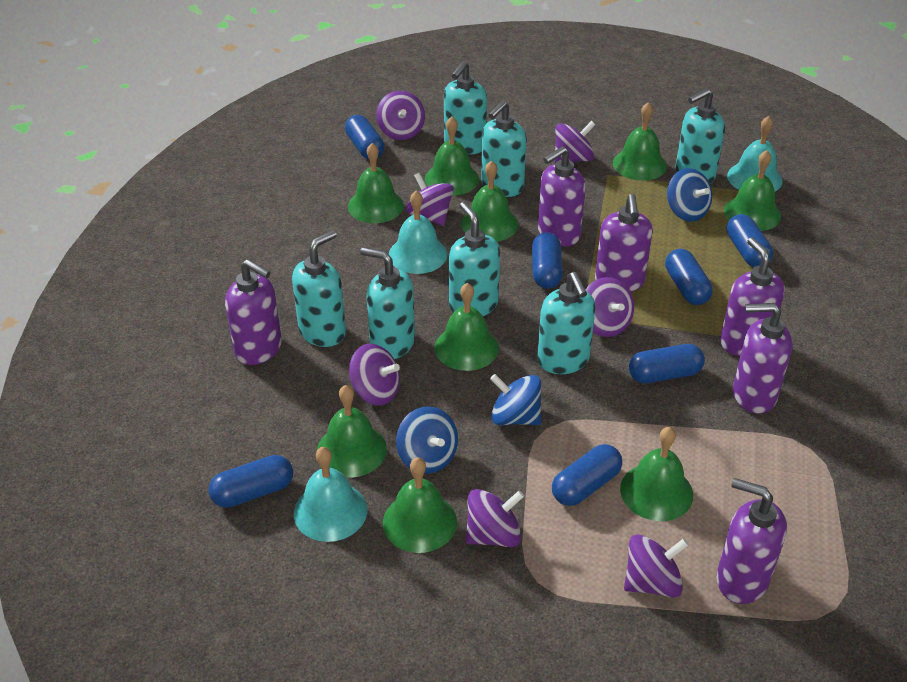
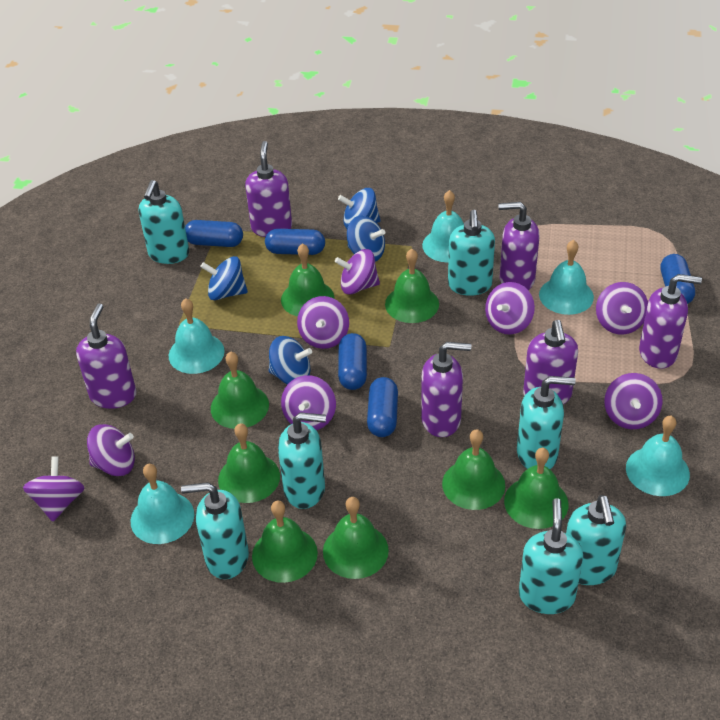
blue capsule: [208,455,293,508] [345,115,385,159] [532,232,563,289] [552,444,622,506] [629,344,705,383] [665,249,713,305] [727,214,773,267] = 7 -> [185,220,243,247] [265,229,325,255] [338,333,367,390] [367,377,398,437] [661,254,695,304] = 5
blue spinning top: [396,406,458,474] [490,374,541,425] [667,168,712,221] = 3 -> [200,256,248,300] [269,336,312,385] [338,188,381,229] [347,216,385,262] = 4
green bell: [317,385,387,478] [348,143,404,223] [383,457,457,553] [425,117,479,195] [435,283,499,371] [461,160,518,242] [613,102,667,181] [620,427,693,521] [724,150,781,231] = 9 -> [211,351,269,429] [218,423,280,503] [252,500,318,583] [281,243,334,316] [323,497,389,579] [385,249,439,323] [442,429,505,510] [504,448,569,529] = 8
purple spinning top: [349,344,400,406] [376,91,425,140] [406,173,454,226] [466,489,524,547] [554,121,595,163] [585,277,634,337] [624,535,689,597] = 7 -> [23,456,85,522] [87,424,135,476] [281,375,336,430] [297,296,349,349] [335,249,380,295] [485,282,535,335] [596,282,648,335] [604,373,663,429] = 8
turquoise bell: [294,447,367,542] [389,191,447,274] [727,116,783,191] = 3 -> [131,464,194,544] [169,298,225,374] [422,190,464,262] [539,240,594,315] [626,416,690,496] = 5

